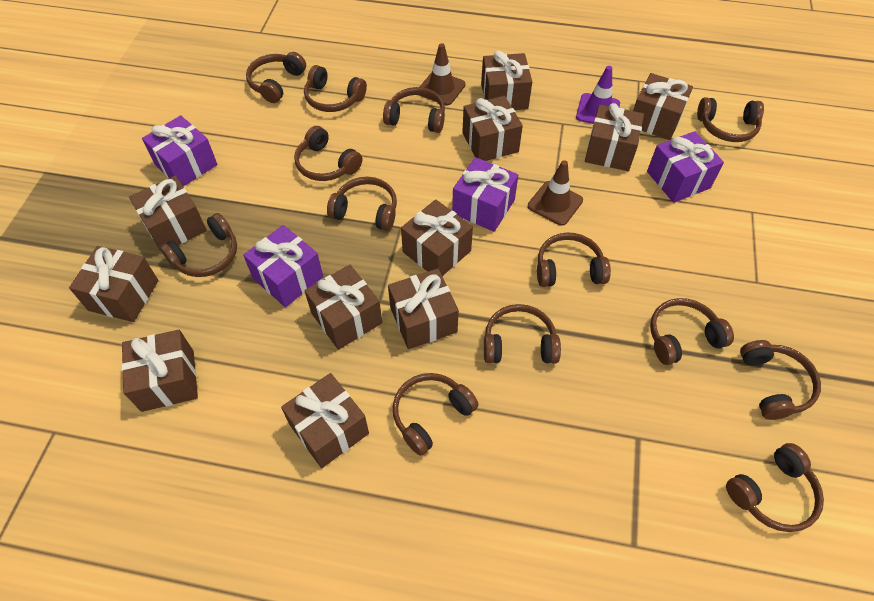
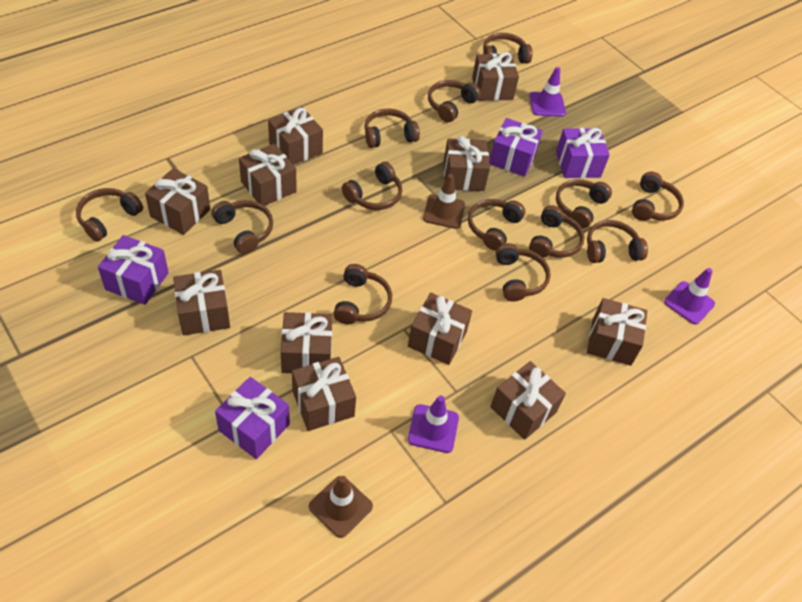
purple traffic cone: [576,66,620,124] = 1 -> [408,395,459,453] [529,67,566,117] [664,268,715,325] = 3

